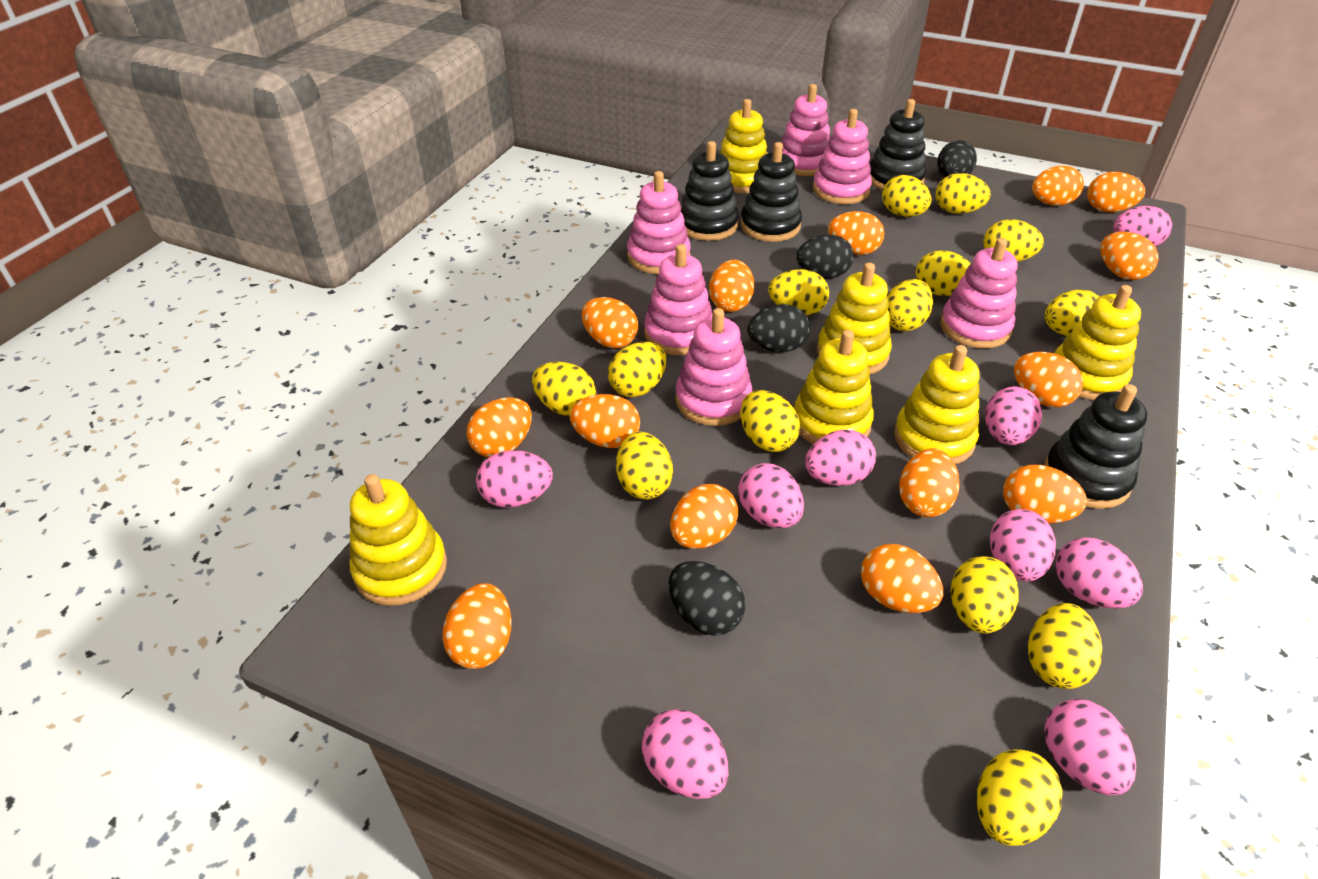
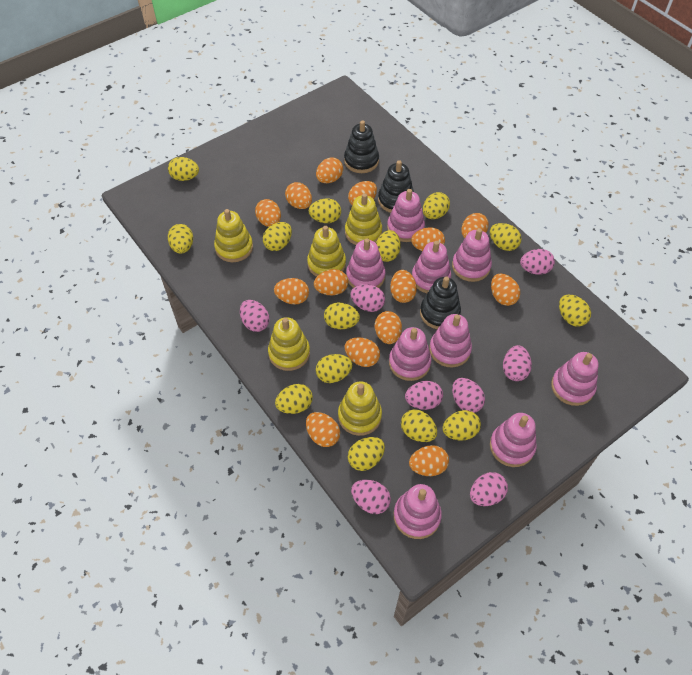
black egg: [669,561,745,636] [747,304,810,352] [796,234,854,278] [937,140,977,177] = 4 -> none = 0
black stacking toy: [681,141,739,241] [740,142,802,242] [870,99,926,190] [1044,384,1147,509] = 4 -> [344,120,379,173] [378,160,414,213] [420,276,461,329] = 3
pink egg: [476,450,553,508] [642,709,729,799] [738,463,804,528] [805,430,876,486] [985,386,1042,445] [990,509,1056,582] [1045,699,1136,795] [1056,537,1143,609] [1114,206,1172,246] = 9 -> [240,300,270,332] [350,284,385,312] [351,480,391,514] [405,381,443,410] [452,378,485,413] [470,472,508,506] [503,345,532,381] [520,249,555,275] = 8
pink stacking toy: [627,171,691,274] [644,244,712,355] [675,308,753,426] [781,84,830,176] [813,109,872,204] [940,238,1018,349] = 6 -> [346,238,385,288] [387,189,425,242] [389,327,431,381] [394,484,442,539] [412,241,451,293] [429,314,472,368] [452,228,492,282] [490,413,537,467] [551,352,599,406] = 9
yellow stacking toy: [350,474,447,606] [719,99,768,193] [794,330,874,444] [817,262,892,374] [894,345,980,465] [1054,285,1141,400] = 6 -> [214,209,253,262] [268,317,310,371] [307,226,346,277] [338,381,382,436] [345,193,382,245] = 5

